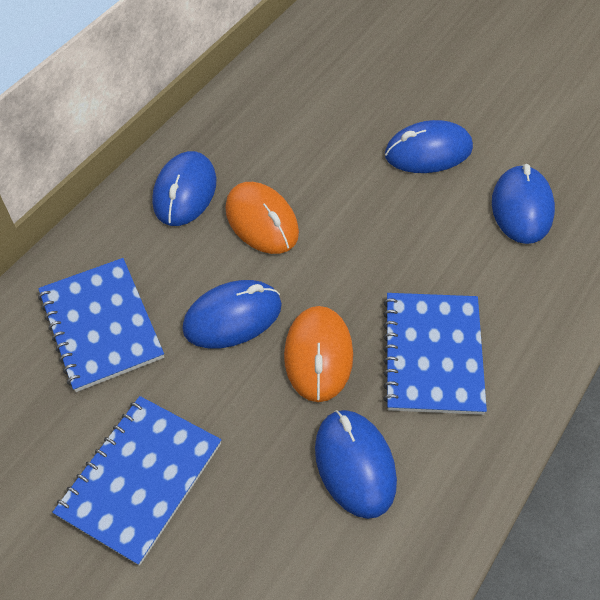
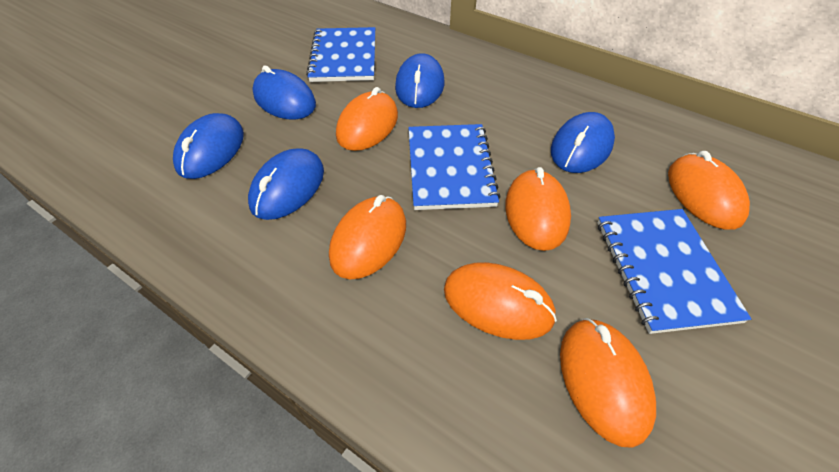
orange mouse: [225,182,299,254] [284,306,353,402] = 2 -> [329,195,406,279] [336,87,398,151] [444,262,557,340] [505,167,571,251] [560,318,656,448] [668,151,750,229] = 6

